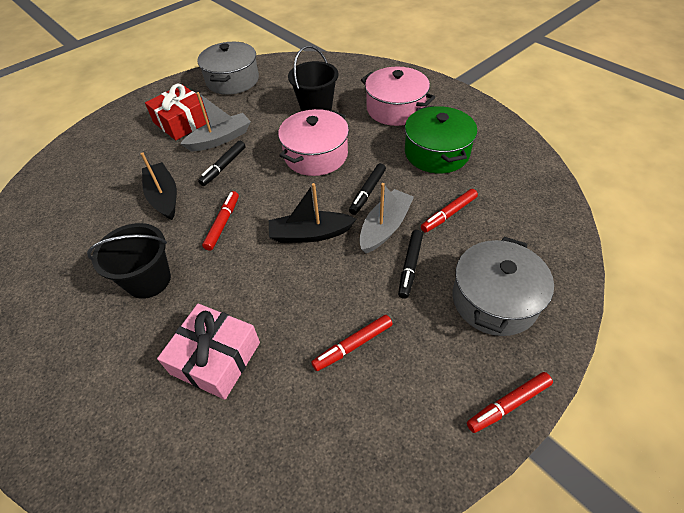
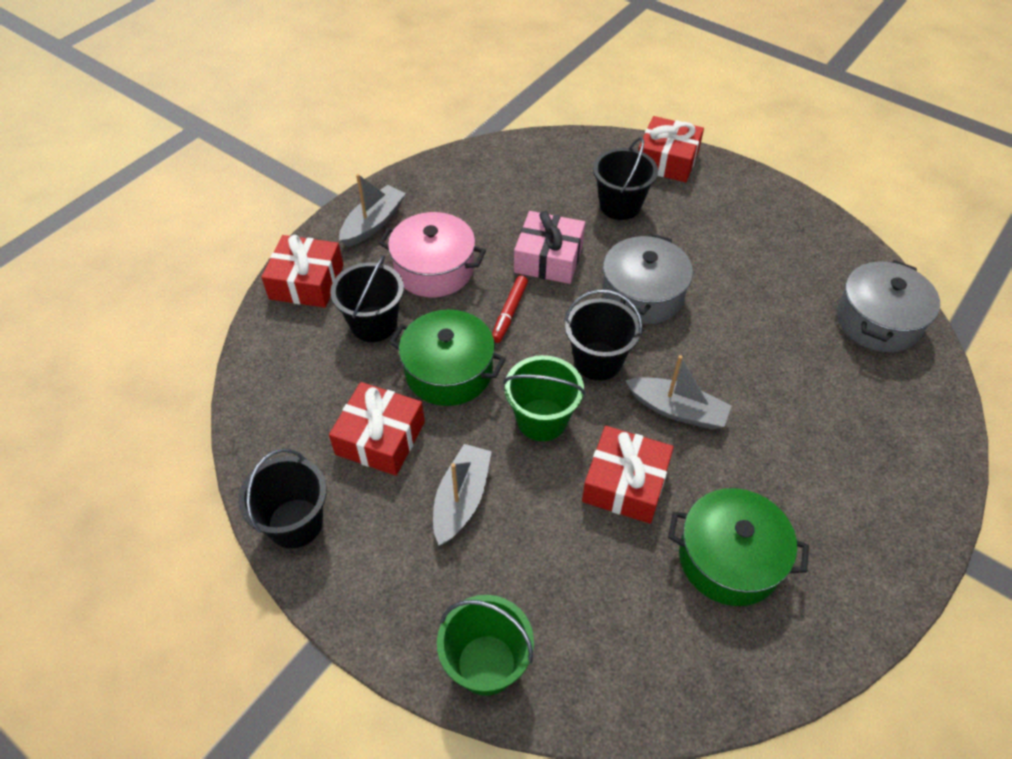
black boat: [141,153,177,220] [269,183,356,243] = 2 -> none = 0
black bucket: [87,223,171,299] [288,46,339,111] = 2 -> [238,449,327,549] [330,255,404,342] [564,289,642,381] [593,137,658,220] = 4
black marker: [198,141,245,186] [349,163,386,215] [398,230,423,299] = 3 -> none = 0
green bucket: none = 0 -> [437,595,534,696] [503,355,585,441] = 2
green pot: [405,106,477,173] = 1 -> [389,309,506,406] [668,488,809,606] = 2
grey boat: [180,92,251,151] [359,183,414,253] = 2 -> [339,174,406,247] [433,444,492,545] [625,355,732,430] = 3
pink pot: [278,109,349,176] [361,67,435,126] = 2 -> [379,212,486,297] = 1
red gift: [145,84,209,140] = 1 -> [261,235,344,308] [329,382,425,476] [582,426,674,524] [638,116,704,182] = 4
red marker: [202,191,239,251] [311,315,392,371] [421,189,478,233] [467,372,553,433] = 4 -> [492,276,528,343] = 1

